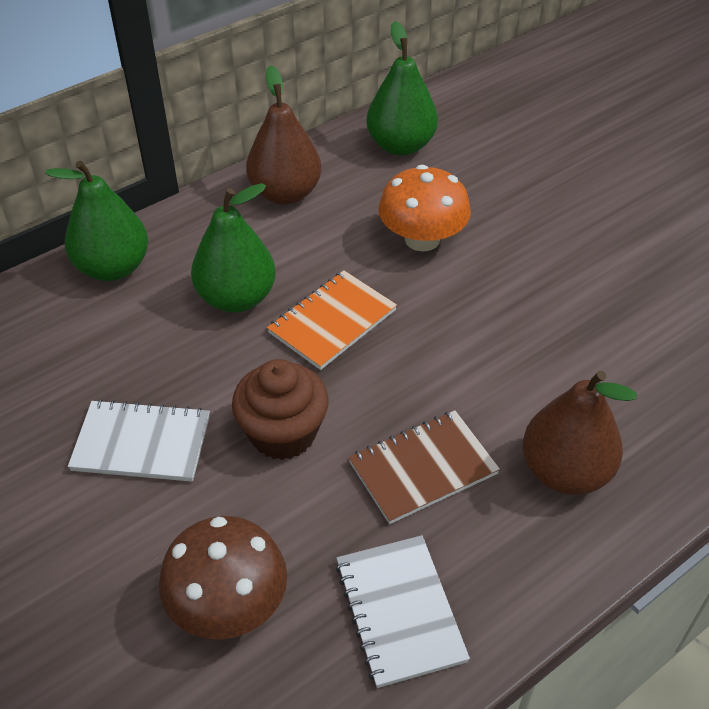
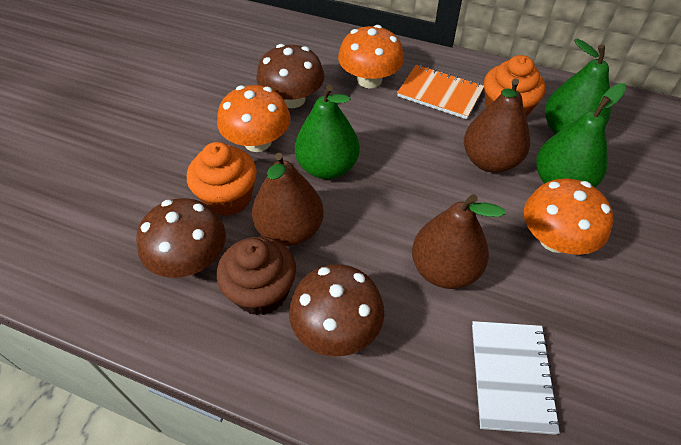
brown mushroom: [159,516,287,640] = 1 -> [136,198,226,278] [256,44,325,108] [289,264,384,356] = 3
brown notebook: [348,410,500,524] = 1 -> none = 0
brown pear: [246,65,321,205] [522,371,637,495] = 2 -> [252,153,324,246] [412,194,505,289] [464,79,530,173] = 3
orange cupcake: none = 0 -> [187,142,257,216] [484,55,545,117] = 2
orange mushroom: [378,165,471,252] = 1 -> [217,85,291,152] [338,25,404,88] [524,178,613,255] = 3
white notebook: [68,399,210,482] [336,535,470,688] = 2 -> [472,321,561,435] = 1

